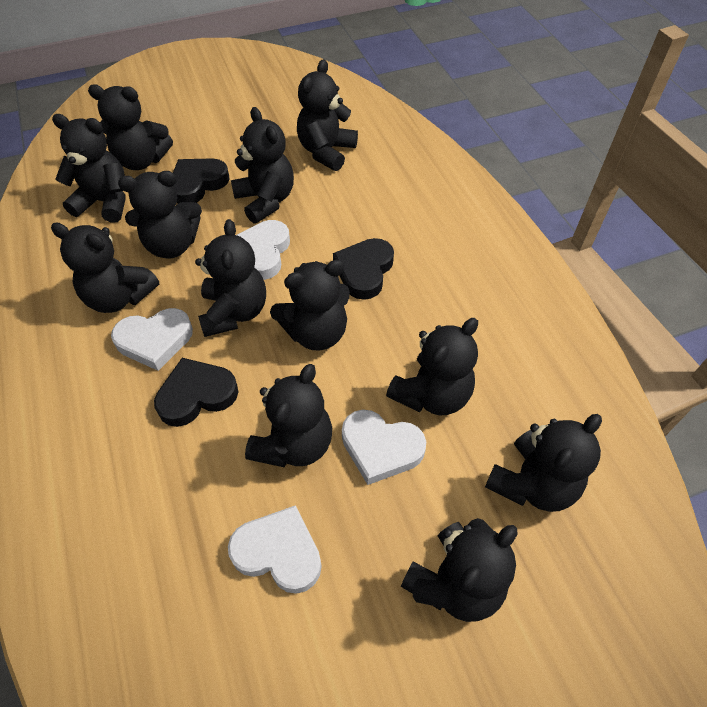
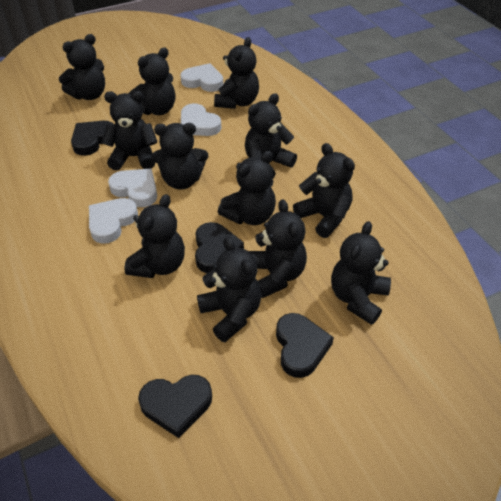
black heart: [154,358,238,427] [173,158,230,204] [333,238,394,300] = 3 -> [71,121,114,156] [138,375,212,438] [195,222,244,273] [276,313,334,378] = 4

